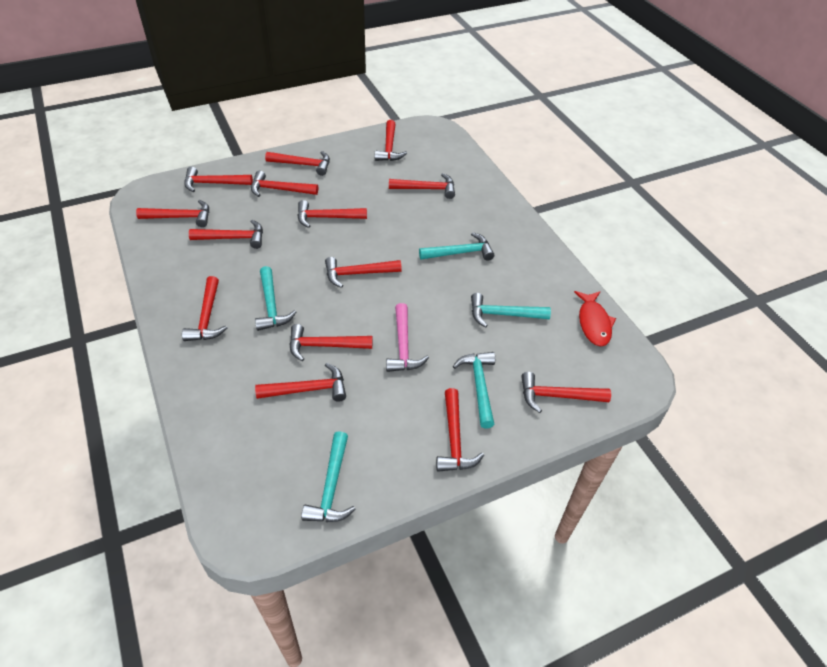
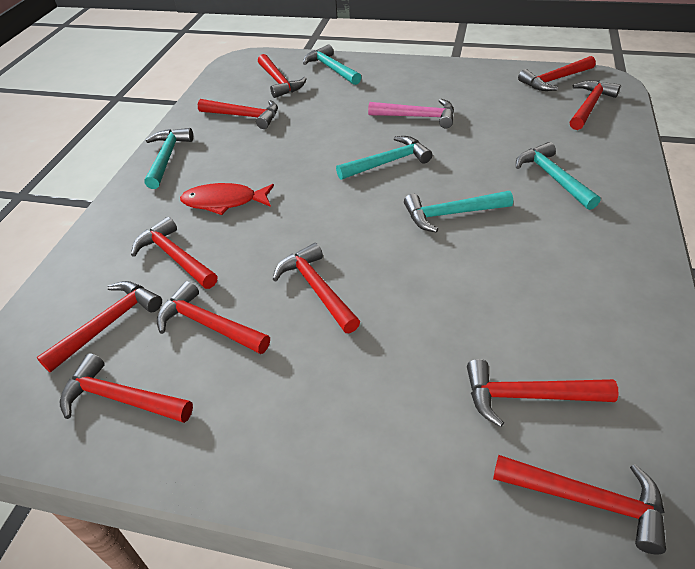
red hammer: [136,200,209,227] [182,276,227,341] [184,167,253,192] [189,220,263,249] [251,171,318,197] [255,363,346,402] [265,151,330,176] [289,324,372,361] [298,200,367,228] [325,257,402,288] [375,120,407,161] [389,173,455,199] [436,388,484,472] [521,372,611,413] = 14 -> [36,281,162,372] [60,353,193,423] [131,217,218,289] [157,281,270,354] [198,99,278,129] [258,54,307,98] [273,243,360,333] [467,359,619,427] [493,455,666,555] [518,56,596,91] [570,80,621,130] = 11

